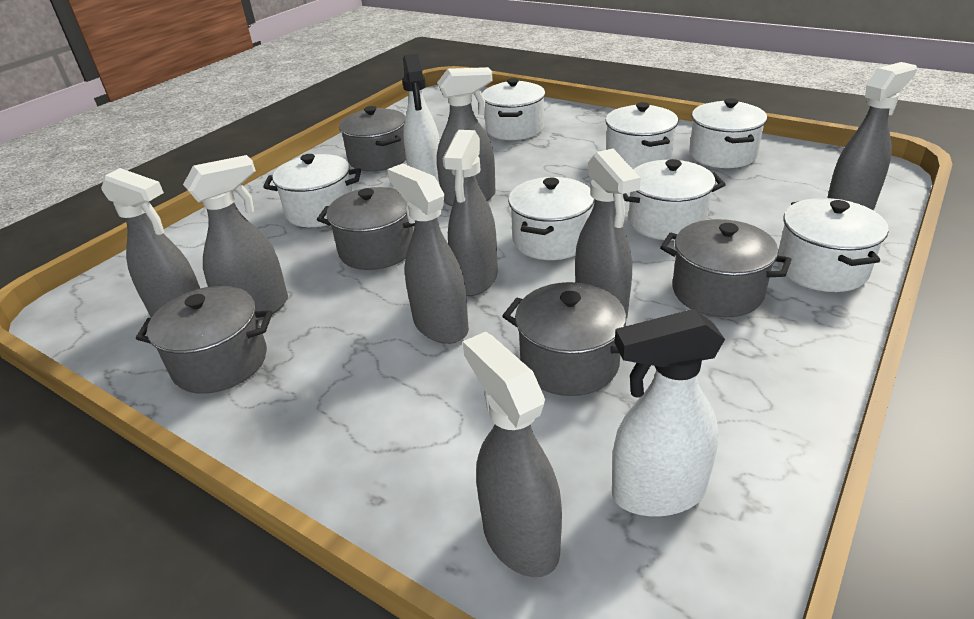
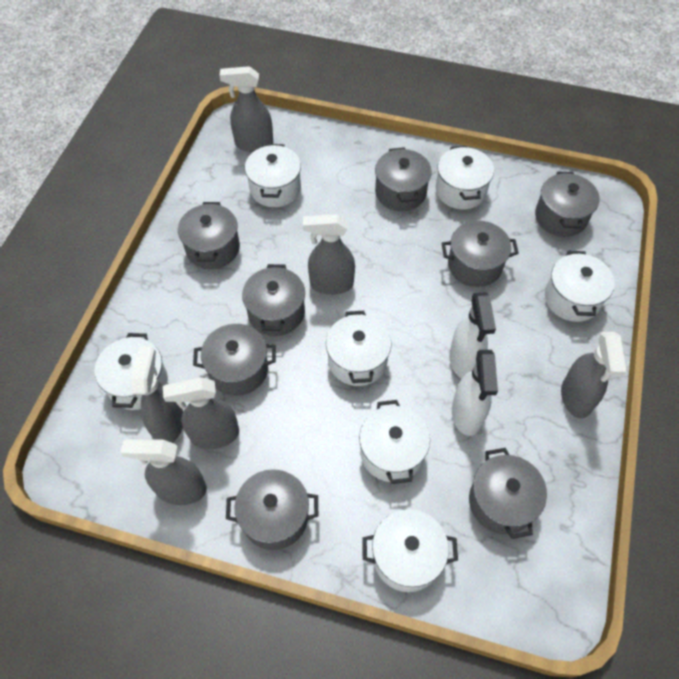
grey pot: [136,286,273,394] [317,187,415,270] [339,106,406,171] [502,282,626,396] [660,219,791,317] = 5 -> [178,202,240,269] [193,324,276,396] [226,469,318,550] [242,264,305,336] [375,147,432,211] [442,221,519,287] [469,448,547,539] [535,171,599,237] = 8
grey spray bottle: [101,168,200,318] [183,155,288,321] [387,163,469,344] [437,67,495,206] [443,130,498,296] [463,332,562,577] [575,149,641,319] [827,62,917,210] = 8 -> [121,439,207,505] [131,346,183,443] [163,377,239,449] [219,66,273,152] [303,214,355,295] [561,332,627,418] = 6

